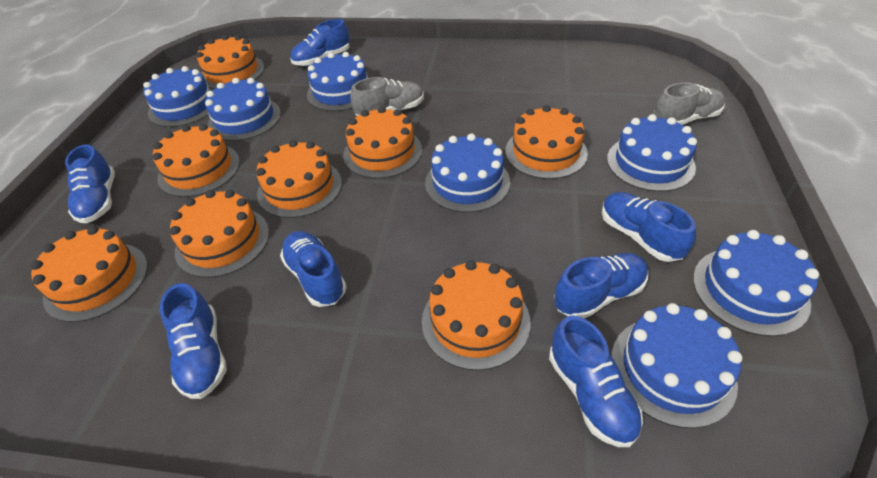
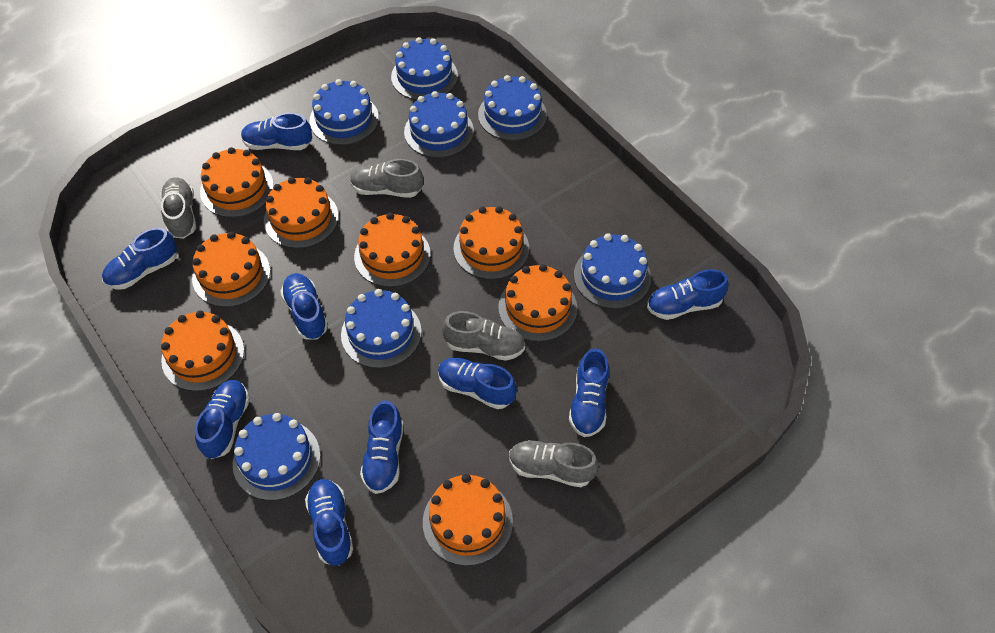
blue shoe: [65,144,115,223] [160,283,227,399] [280,231,347,307] [291,19,350,66] [549,315,643,447] [554,253,648,318] [602,192,696,262] = 7 -> [102,228,177,290] [195,380,250,459] [241,113,312,150] [280,273,328,339] [305,479,353,566] [360,400,404,494] [438,358,517,409] [569,348,609,437] [647,269,729,320] = 9
grey shoe: [350,77,424,116] [654,82,725,125] = 2 -> [160,177,196,239] [350,159,423,198] [442,311,525,361] [509,440,599,487] = 4

